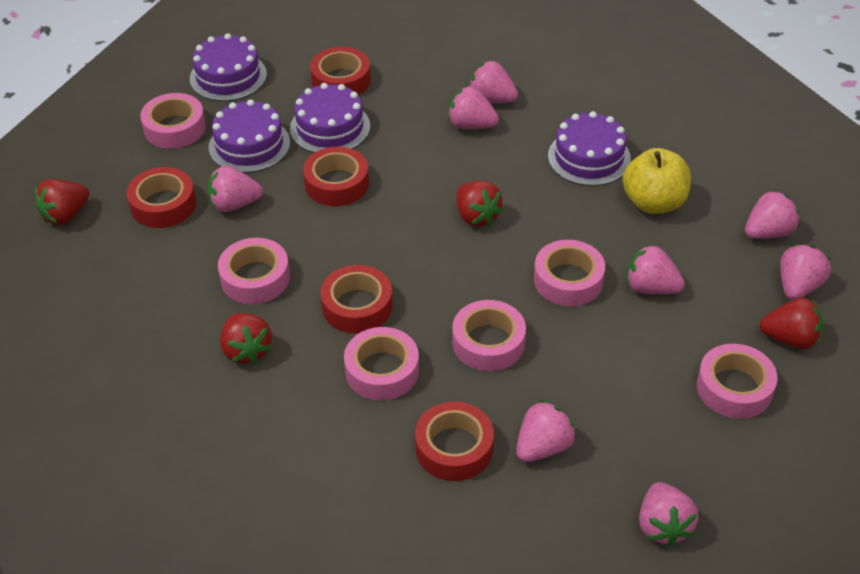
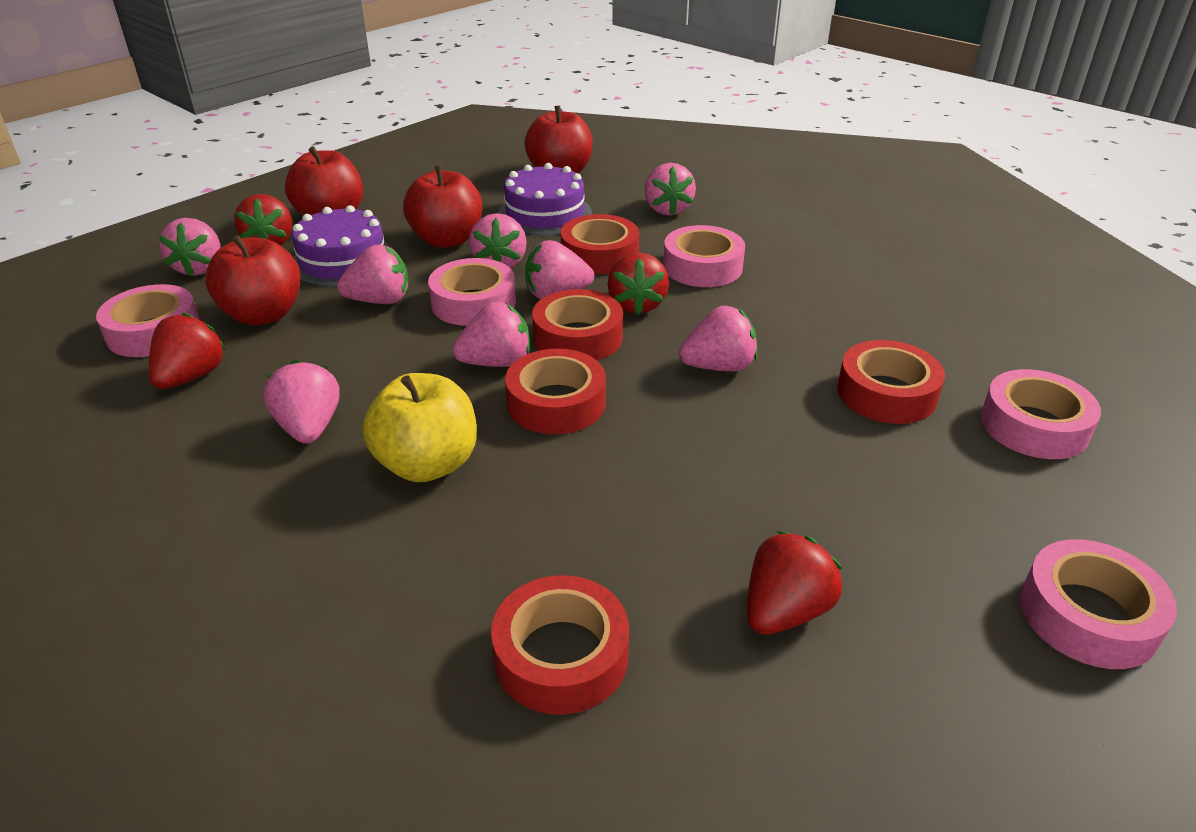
pink tape: [140,93,206,149] [218,238,290,304] [344,327,419,400] [452,300,526,371] [534,240,605,306] [697,344,778,419] = 6 -> [96,284,200,357] [428,258,516,326] [663,225,745,287] [981,369,1101,459] [1020,539,1177,669] = 5
purple cake: [190,33,267,101] [209,99,290,173] [290,83,370,153] [548,111,631,186] = 4 -> [292,205,392,287] [498,163,592,236] = 2
red apple: none = 0 -> [205,235,300,325] [285,146,363,215] [403,165,482,248] [524,106,593,173] = 4

